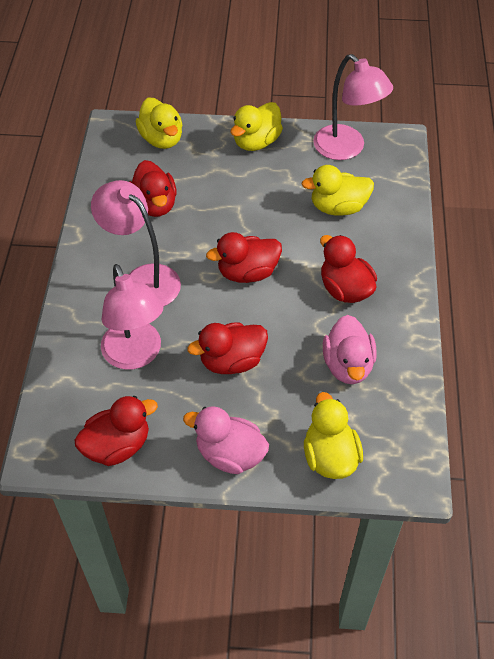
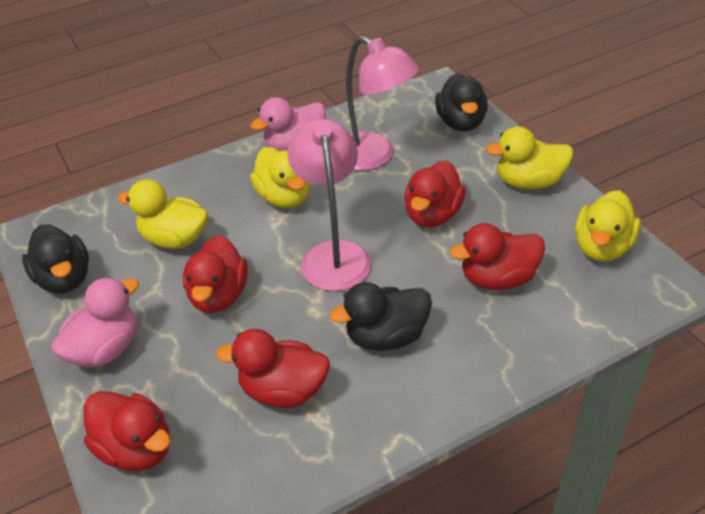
black duck: none = 0 -> [22,224,89,293] [330,282,432,351] [435,73,488,131] = 3
pink lamp: [91,180,181,307] [101,264,163,370] [313,54,393,160] = 3 -> [288,119,371,291] [346,35,419,171] = 2

